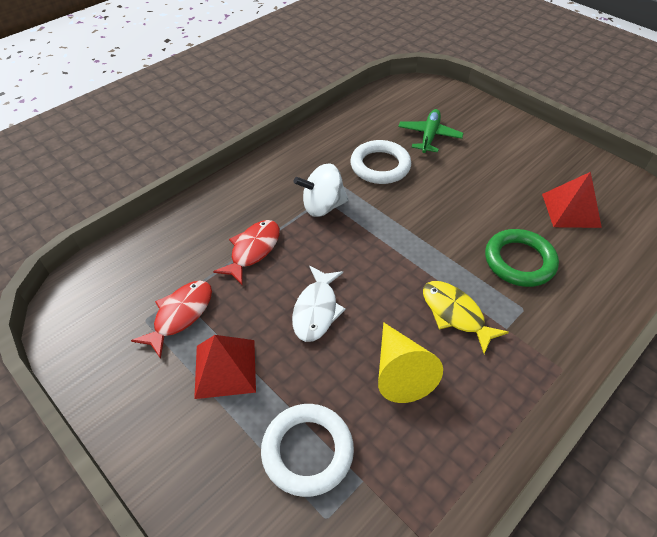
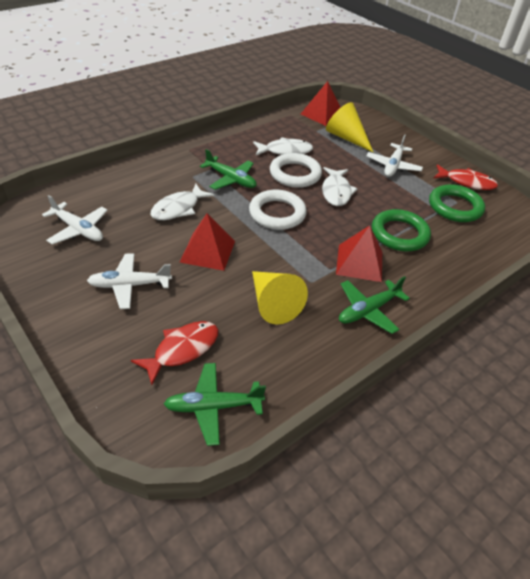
green plane: [398,109,464,153] = 1 -> [164,363,266,446] [200,149,257,190] [339,276,410,334] = 3
green ring: [485,229,559,287] = 1 -> [372,209,431,251] [429,184,485,222] = 2
red pyramid: [194,335,256,399] [542,172,602,228] = 2 -> [180,213,235,271] [301,81,341,126] [336,225,382,282] = 3
white fish: [292,266,346,342] = 1 -> [151,184,214,220] [253,137,313,155] [322,167,358,206] = 3
white plane: none = 0 -> [42,195,108,245] [87,253,172,309] [366,134,423,177] = 3
white spinning top: [294,163,349,217] = 1 -> none = 0
yellow cone: [378,322,443,403] = 1 -> [252,271,308,325] [326,102,373,152] = 2
yellow fish: [423,281,509,354] = 1 -> none = 0

